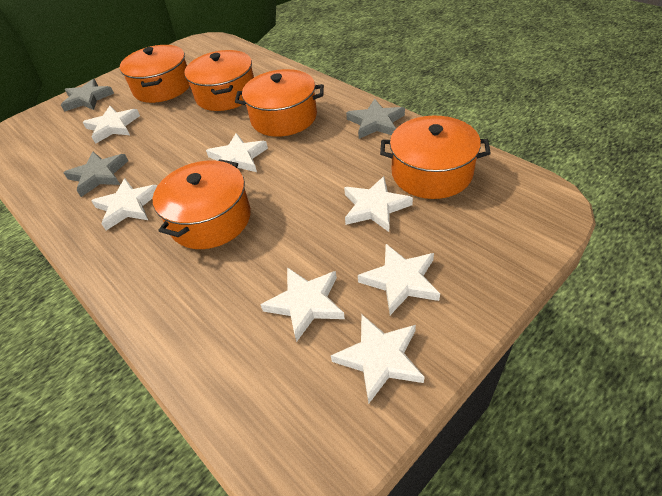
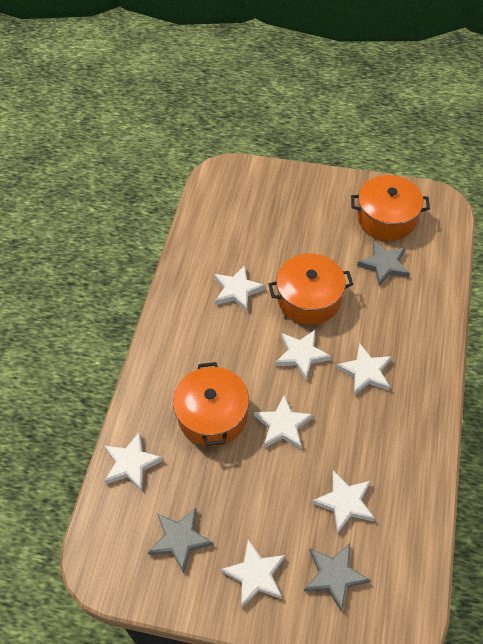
orange pot: [120,45,190,103] [153,159,251,249] [184,50,254,111] [235,69,324,137] [380,115,491,199] = 5 -> [173,362,249,447] [268,254,353,325] [351,175,430,240] = 3

